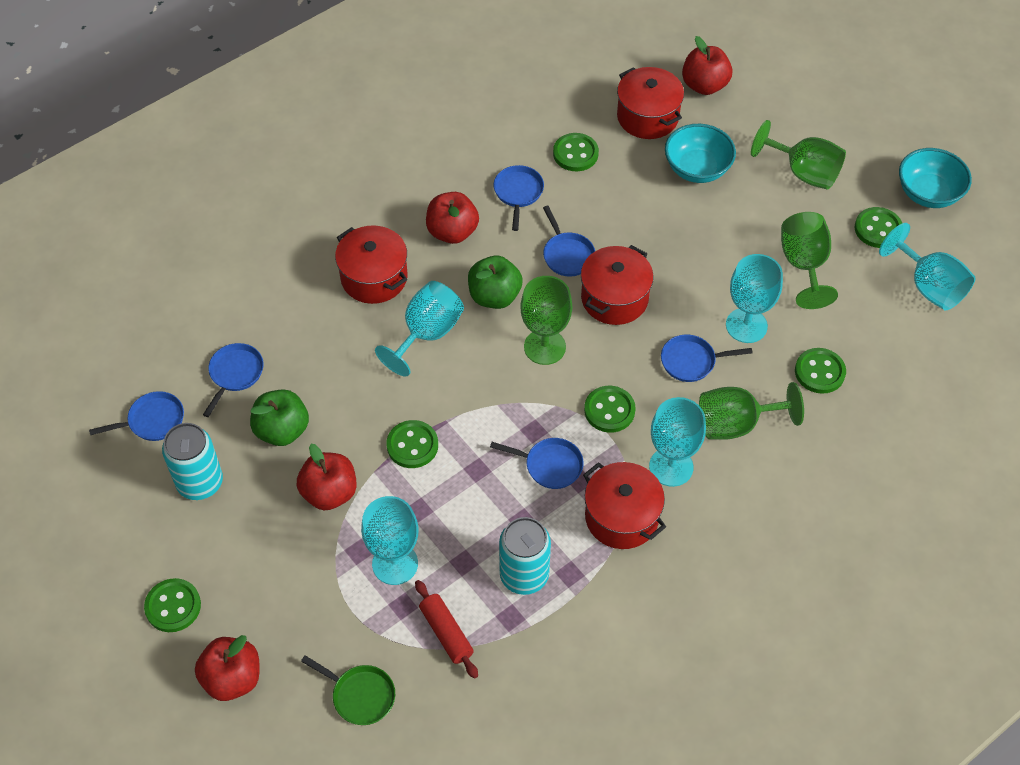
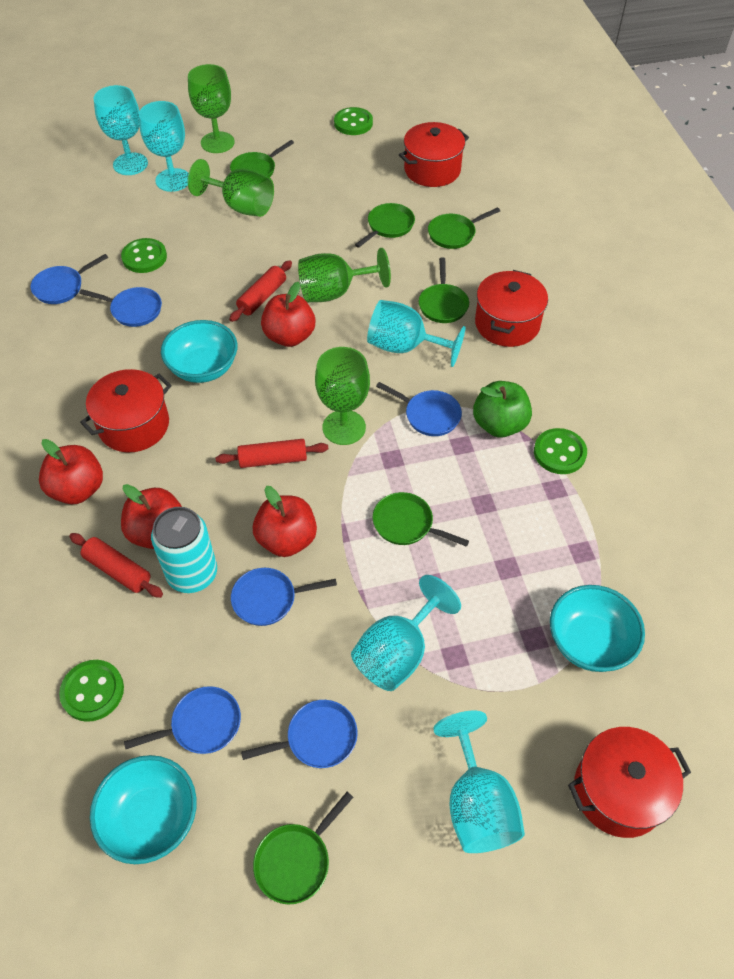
green apple: [250,389,309,446] [468,256,523,309] = 2 -> [473,381,532,437] = 1
green button: [144,578,201,632] [386,420,438,468] [553,133,599,171] [584,386,636,433] [795,348,846,394] [854,207,902,248] = 6 -> [59,660,124,722] [121,238,167,273] [334,107,373,135] [534,428,587,474] = 4
green pan: [301,655,395,725] = 1 -> [230,140,294,177] [253,792,353,904] [355,203,415,248] [373,492,469,547] [419,257,469,323] [428,207,500,249] = 6
red rolling pin: [415,580,478,679] = 1 -> [69,533,163,598] [216,439,328,468] [229,260,292,322] = 3
turquoise bowl: [665,124,736,183] [899,148,972,208] = 2 -> [90,755,197,864] [161,320,238,383] [550,585,645,672] = 3
turquoise can: [162,423,223,500] [499,517,551,595] = 2 -> [151,507,217,593] = 1

